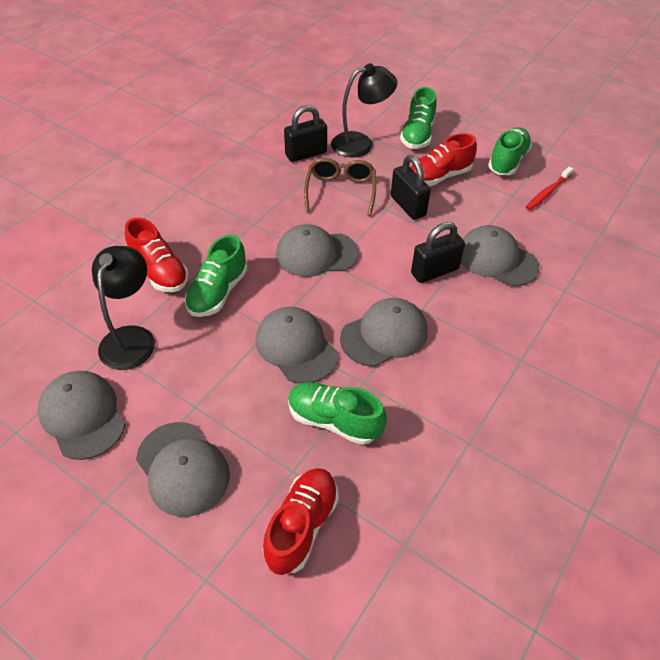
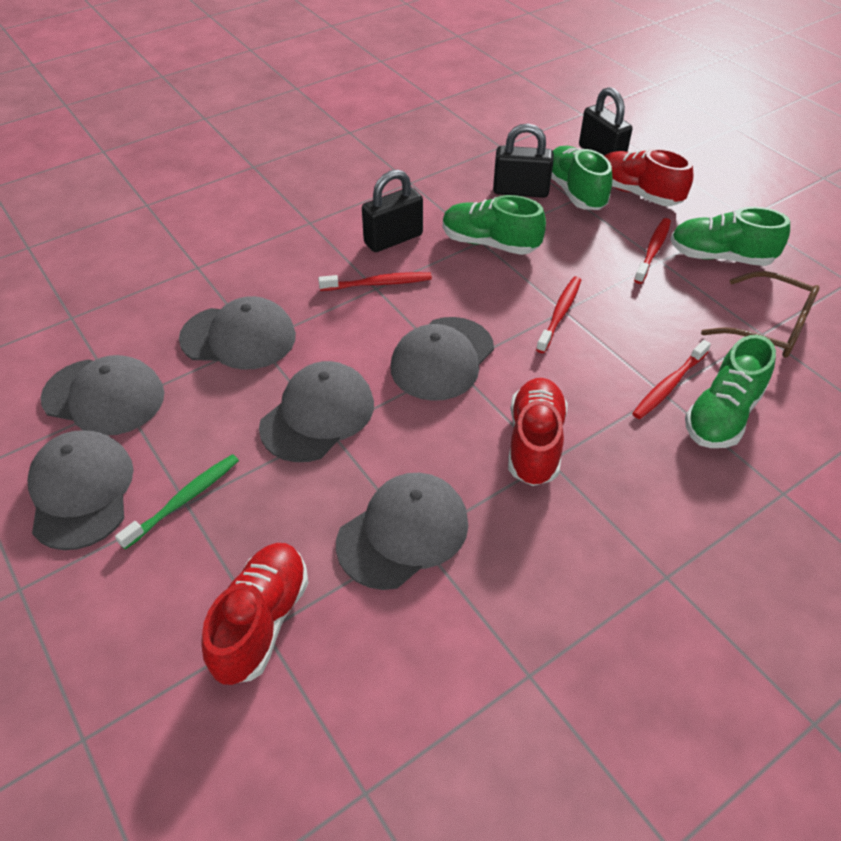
black lamp: [92,246,155,370] [331,63,397,158] = 2 -> none = 0
green toothbrush: none = 0 -> [115,454,239,549] = 1
red toothbrush: [526,166,574,210] = 1 -> [318,272,432,291] [536,277,581,353] [632,340,711,419] [634,218,671,284] = 4

